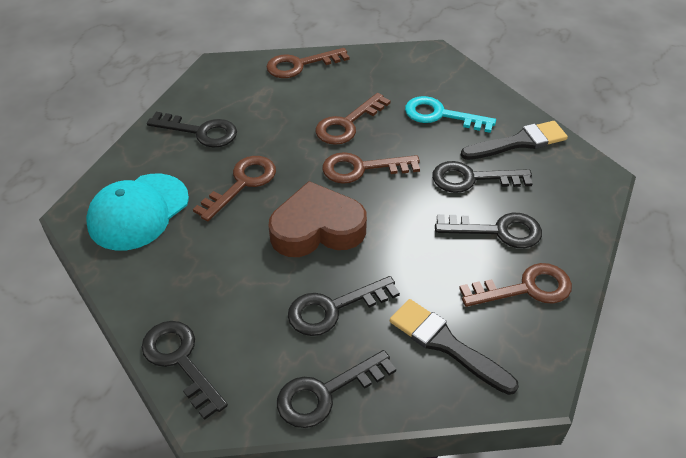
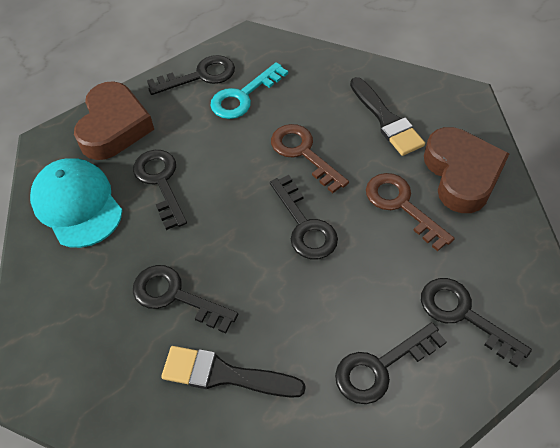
brown heart: [268,181,367,257] = 1 -> [74,81,154,160] [424,127,510,213] = 2
brown key: [193,156,276,221] [267,48,349,78] [315,93,391,145] [322,152,420,184] [459,263,572,307] = 5 -> [271,124,349,193] [366,173,455,251] = 2

